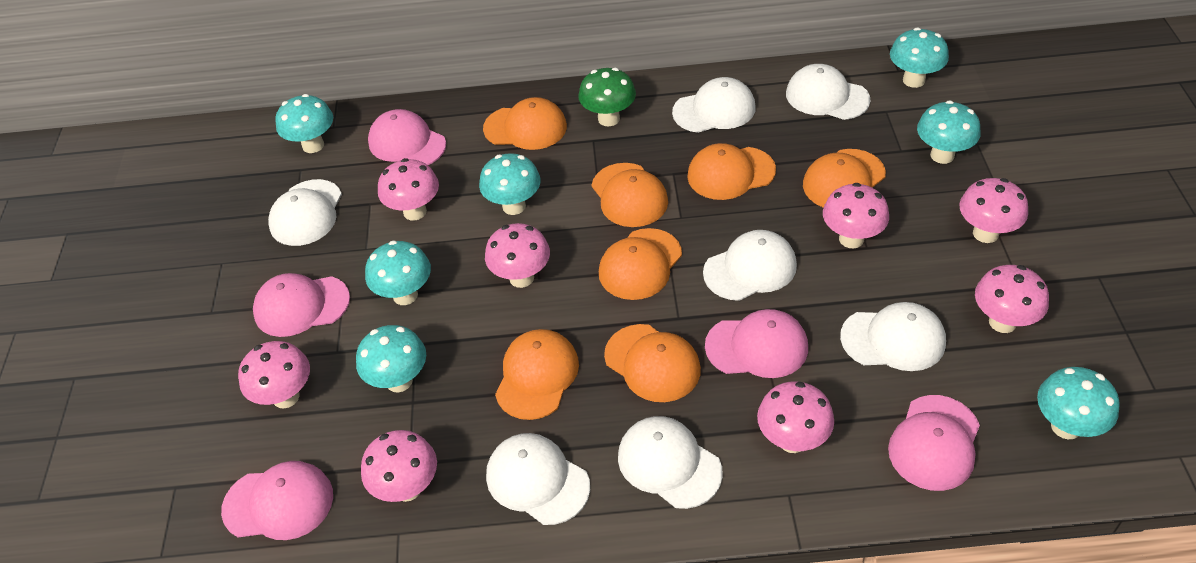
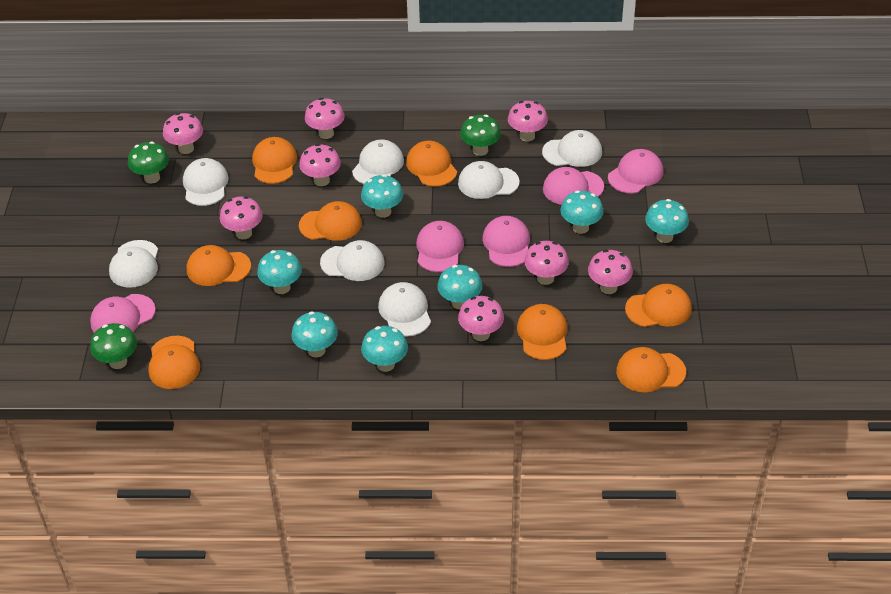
green mushroom: [578,68,636,126] = 1 -> [90,323,137,369] [128,141,169,184] [460,115,501,156] = 3
orange cap: [483,97,567,150] [495,329,579,420] [592,163,668,227] [599,228,682,300] [604,324,701,402] [687,143,776,200] [803,149,886,208] = 7 -> [148,336,200,389] [187,245,251,286] [252,137,297,184] [299,201,362,241] [406,141,457,187] [517,304,567,360] [616,347,686,392] [625,284,692,327] = 8

